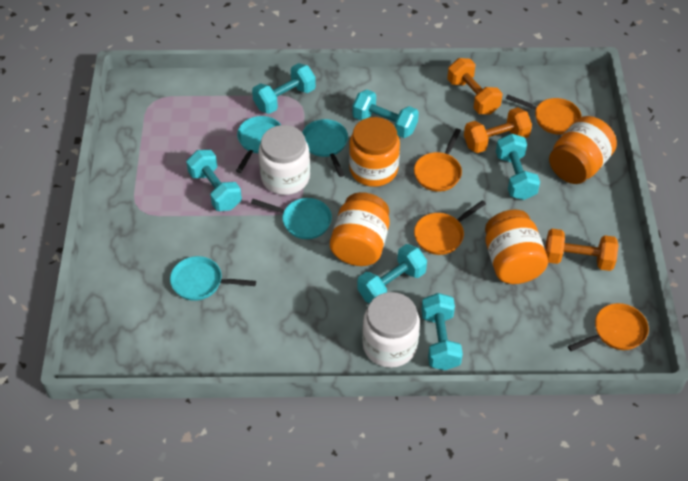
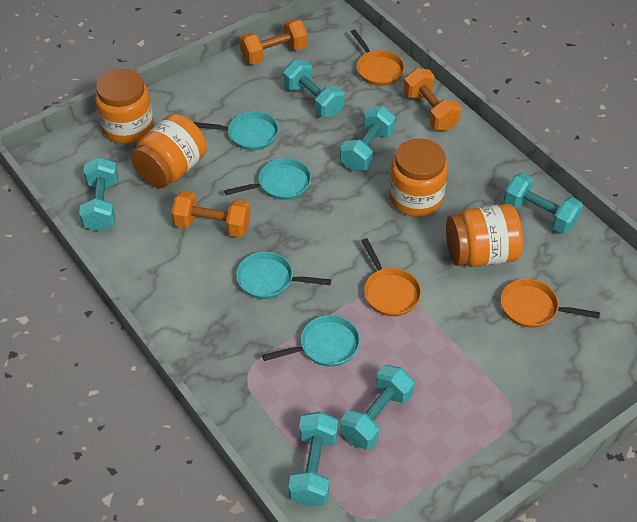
orange pan: [414,128,462,192] [414,200,486,255] [506,95,581,135] [568,303,649,351] = 4 -> [351,29,405,86] [362,238,421,316] [501,279,600,328] = 3
white jar: [258,125,310,195] [362,292,420,368] = 2 -> none = 0

